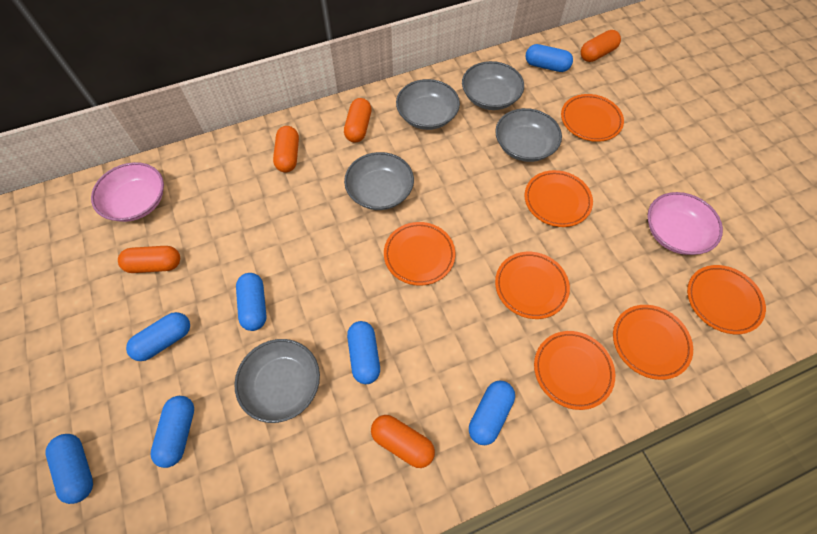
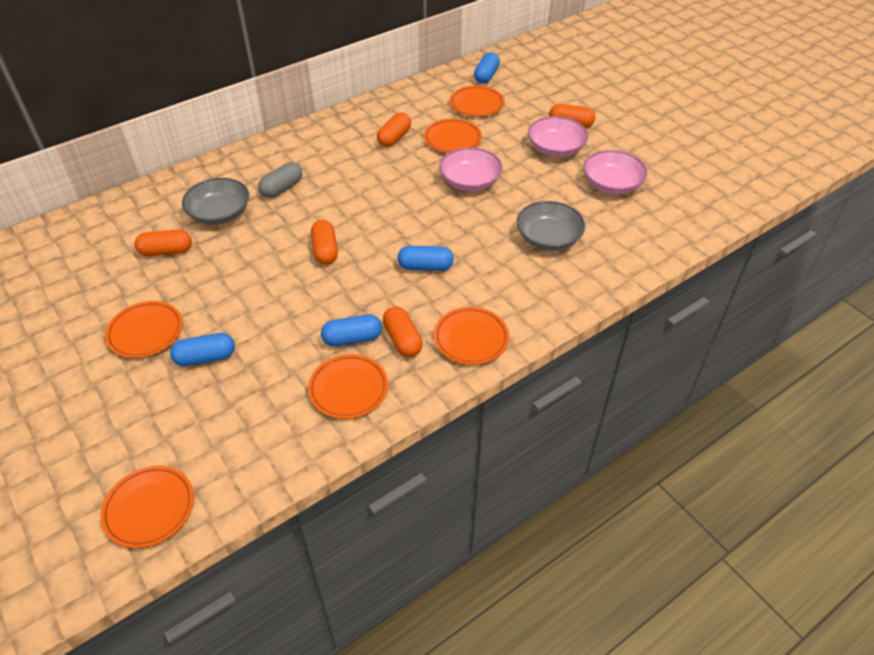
blue capsule: [45,434,93,504] [126,312,190,361] [150,396,194,468] [236,273,267,331] [347,321,380,384] [469,381,515,445] [525,44,573,72] = 7 -> [170,333,235,366] [321,314,382,347] [398,246,454,271] [474,52,500,84] = 4
grey bowl: [234,339,320,423] [344,152,414,210] [396,79,460,130] [462,61,524,110] [495,108,562,162] = 5 -> [182,178,249,225] [516,201,585,251] = 2
grey capsule: none = 0 -> [258,162,302,198] = 1
orange plate: [384,222,455,286] [495,252,570,319] [524,170,593,227] [534,331,615,410] [561,94,624,142] [613,305,693,380] [687,265,766,334] = 7 -> [100,466,194,548] [105,301,183,358] [308,354,388,419] [424,118,482,153] [434,307,509,365] [449,85,505,117] = 6
pink bowl: [91,162,164,222] [647,192,723,255] = 2 -> [439,147,503,191] [528,116,589,157] [583,150,648,194] = 3

